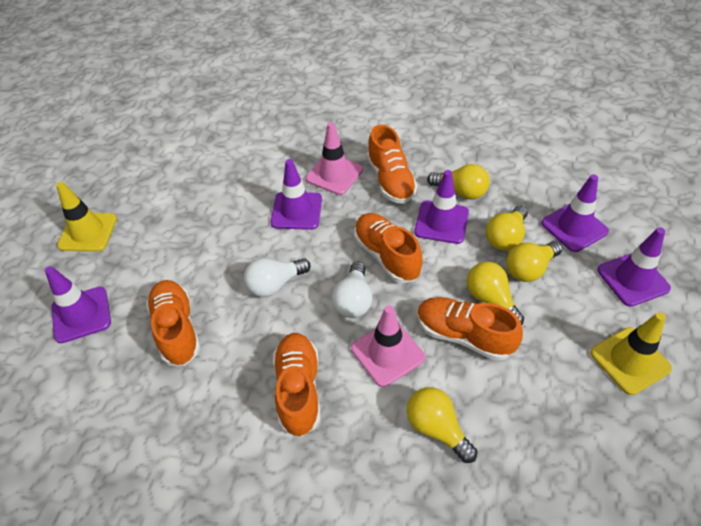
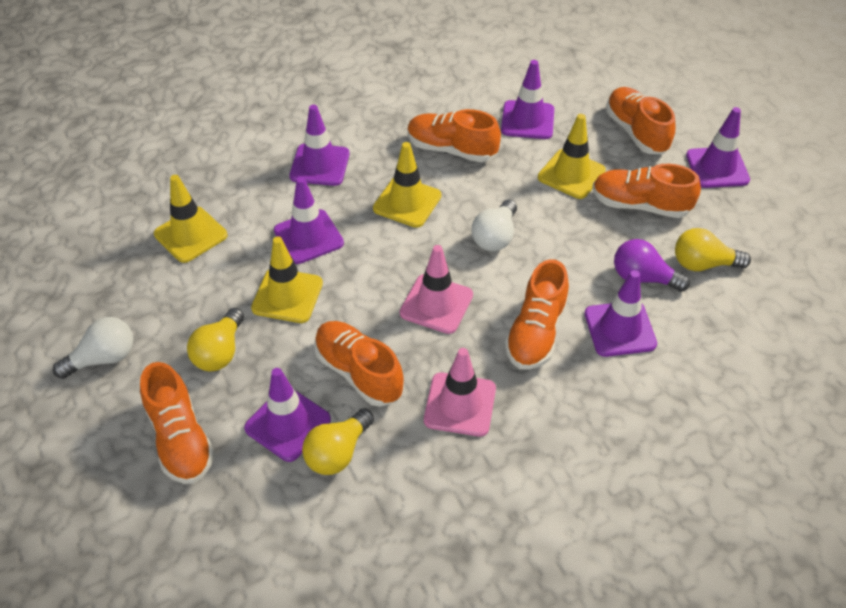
orange shoe: [146,280,200,366] [273,333,320,437] [354,213,423,283] [367,125,418,204] [417,297,523,361] = 5 -> [140,362,215,484] [314,321,404,407] [407,109,501,162] [505,259,569,370] [592,164,701,218] [606,87,675,154] = 6
purple light bulb: none = 0 -> [614,239,690,292] = 1
purple traffic cone: [45,266,111,343] [270,159,322,230] [414,170,469,244] [541,174,609,252] [597,227,671,307] = 5 -> [244,368,331,462] [274,177,344,264] [289,105,350,186] [501,60,554,139] [585,270,657,357] [686,107,750,188] = 6
yellow light bulb: [407,387,478,463] [427,164,490,199] [467,262,524,325] [486,205,528,251] [506,241,562,282] = 5 -> [187,308,244,371] [302,409,374,475] [675,228,751,271] = 3
yellow traffic cone: [56,182,117,252] [590,312,672,395] = 2 -> [154,175,227,263] [251,236,323,323] [373,142,442,228] [538,114,606,199] = 4

